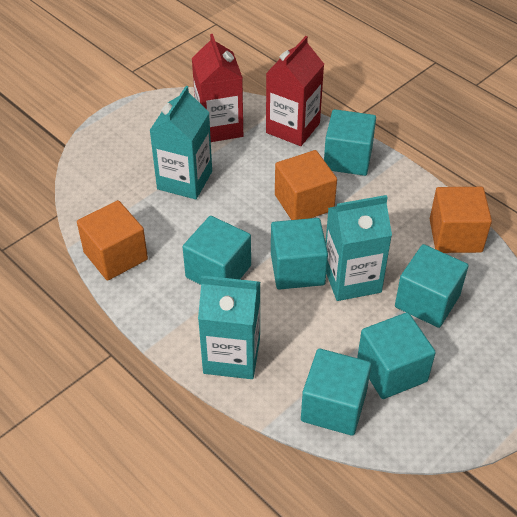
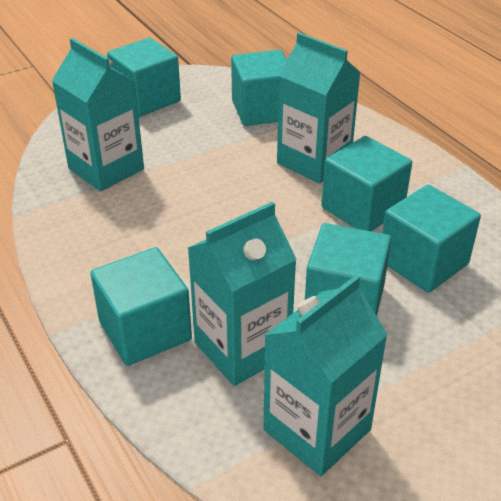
orange cube: [77,200,148,281] [275,150,337,220] [430,187,492,253] = 3 -> none = 0
red carton: [192,34,243,142] [266,36,324,146] = 2 -> none = 0
turquoise carton: [149,86,212,200] [198,275,260,379] [326,195,392,301] = 3 -> [52,38,144,192] [188,201,297,386] [263,275,388,476] [277,32,361,184] = 4

